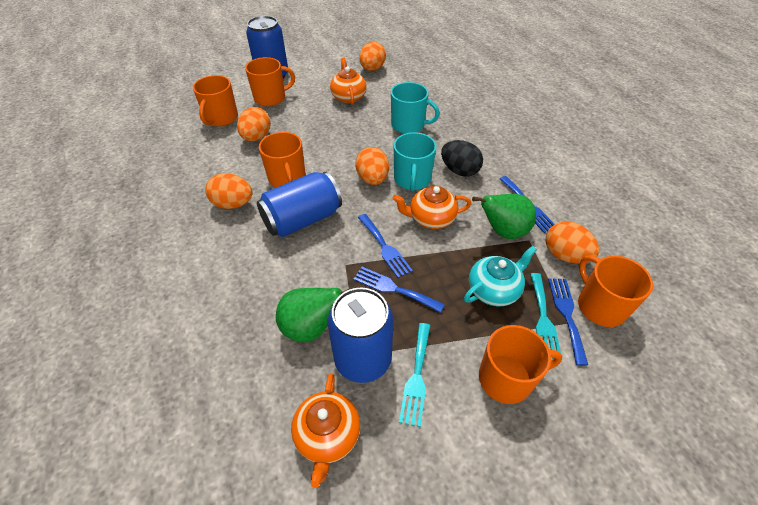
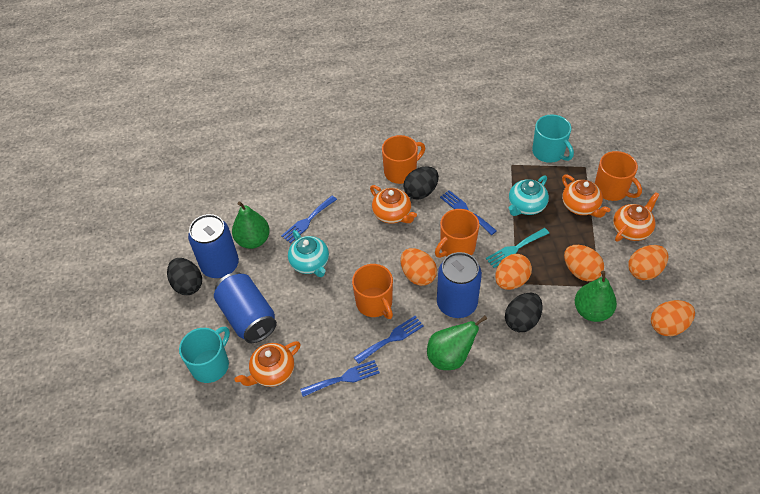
black egg: [441,140,483,177] = 1 -> [167,258,202,295] [404,167,439,200] [505,293,543,332] = 3
green pear: [276,286,357,342] [472,194,536,239] = 2 -> [232,201,270,249] [427,316,487,370] [575,271,617,322] = 3
orange mug: [193,75,238,126] [245,57,295,106] [259,132,306,188] [479,325,563,404] [578,255,653,327] = 5 -> [352,264,393,319] [382,135,425,184] [435,209,479,258] [595,151,642,201] = 4
orange teapot: [291,373,360,488] [330,58,367,105] [392,186,471,229] = 3 -> [234,341,301,387] [370,185,417,224] [562,175,610,218] [613,192,659,241] = 4
turquoise fork: [399,323,431,427] [530,273,561,359] = 2 -> [486,228,549,268] = 1
turquoise teapot: [464,246,537,306] = 1 -> [288,230,329,277] [509,175,549,216] = 2

